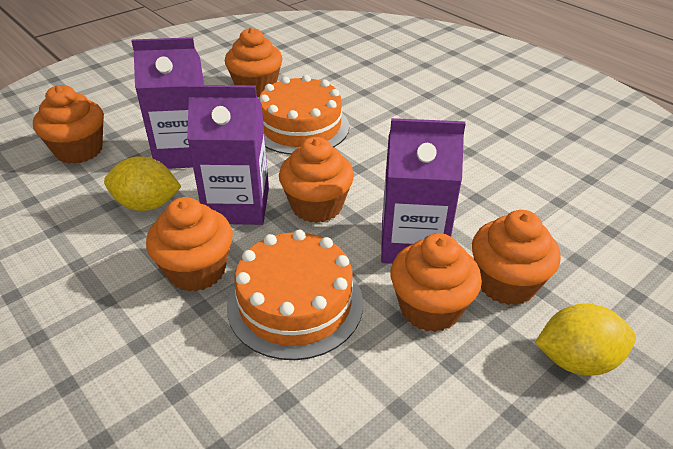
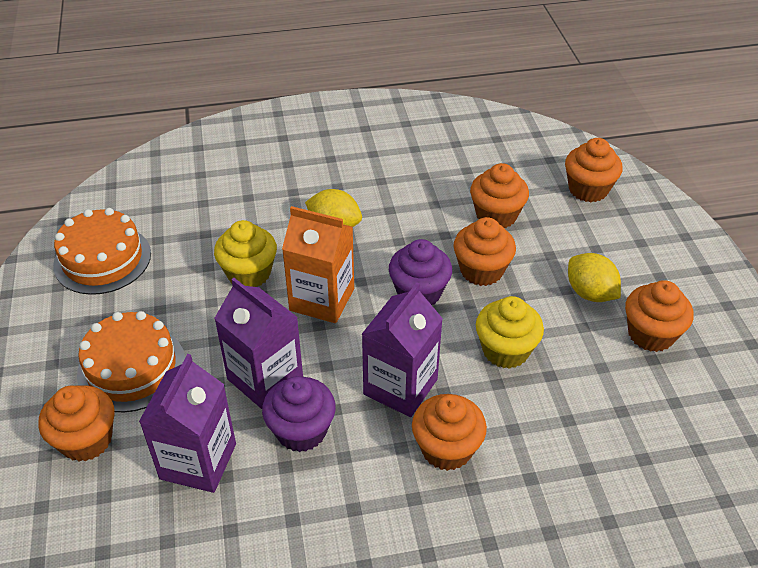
orange carton: none = 0 -> [282,206,354,323] = 1
purple cupcake: none = 0 -> [262,376,336,452] [389,239,452,305] = 2
yellow cupcake: none = 0 -> [214,220,277,287] [476,296,544,369] = 2

